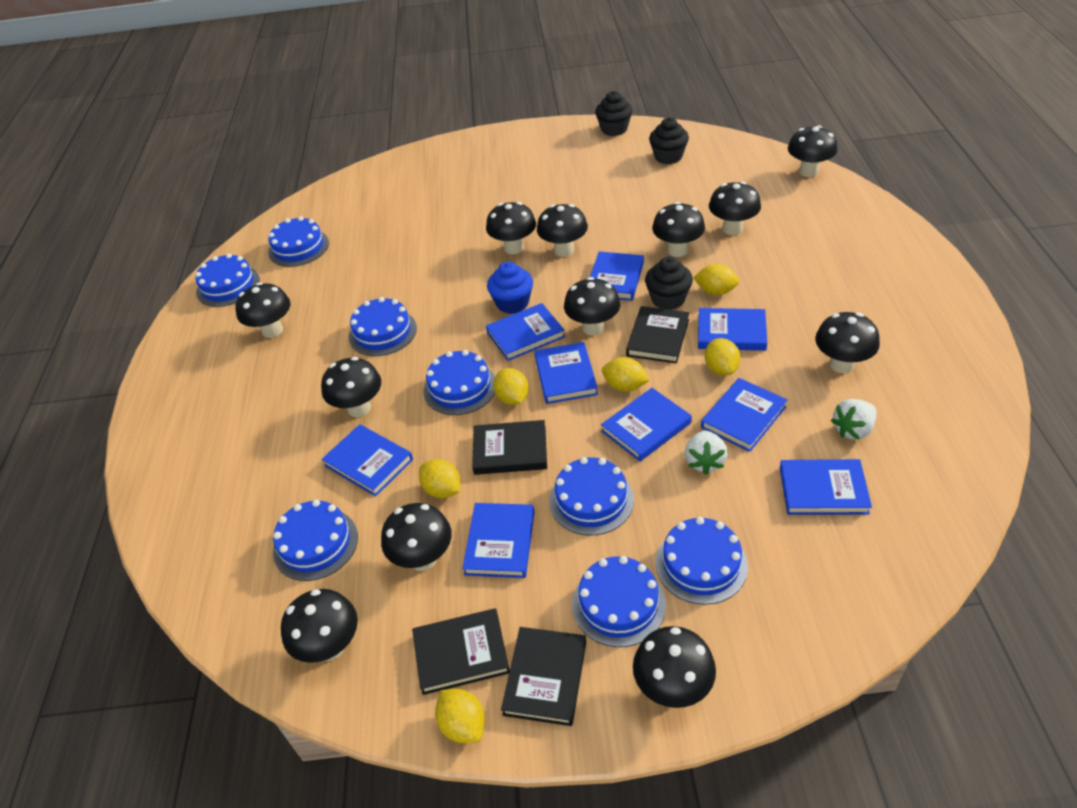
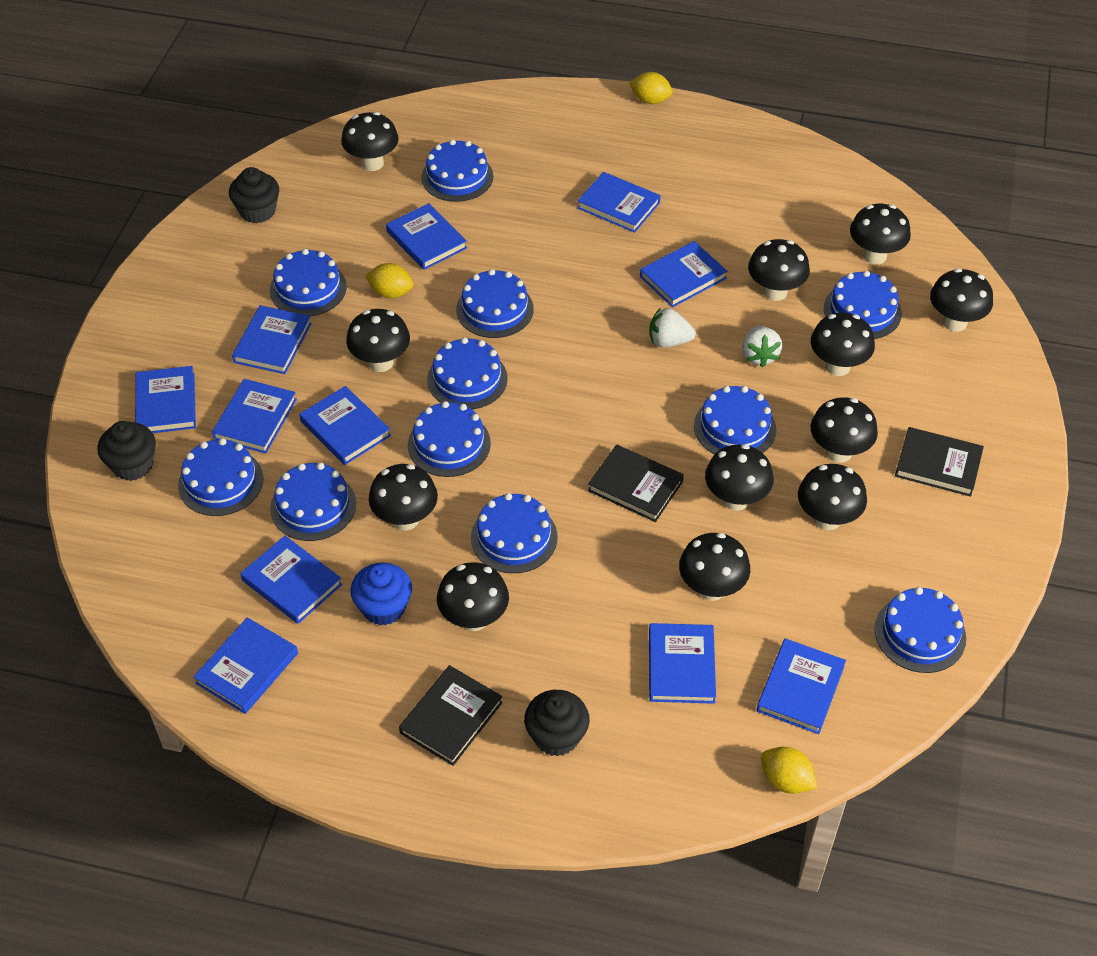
black book: [412,608,510,695] [472,420,547,475] [501,627,586,726] [626,306,689,363] = 4 -> [399,665,503,766] [588,444,684,522] [895,427,984,497] = 3
blue book: [322,424,413,497] [462,503,535,578] [486,303,565,361] [535,342,598,404] [590,252,644,301] [601,388,692,461] [698,308,767,351] [701,378,787,452] [780,459,872,515] = 9 -> [135,366,196,433] [193,617,298,714] [212,379,297,454] [232,305,312,374] [240,536,342,624] [299,386,391,465] [386,203,467,270] [577,172,661,233] [640,241,727,307] [649,623,716,704] [757,638,846,734] = 11
blue cake: [195,253,260,307] [268,216,329,267] [273,500,358,581] [349,297,417,356] [424,350,495,415] [550,457,634,535] [572,556,666,647] [656,517,748,605] = 8 -> [178,438,263,516] [270,249,347,316] [270,463,356,541] [408,401,491,477] [421,139,493,202] [427,337,508,409] [456,269,534,338] [471,493,557,573] [694,386,776,454] [824,271,902,339] [874,587,966,673] = 11
yellow lemon: [419,459,461,498] [435,689,485,743] [493,368,529,405] [602,357,649,392] [693,264,740,295] [705,338,740,376] = 6 -> [365,263,413,298] [629,72,673,104] [761,747,817,794] = 3

